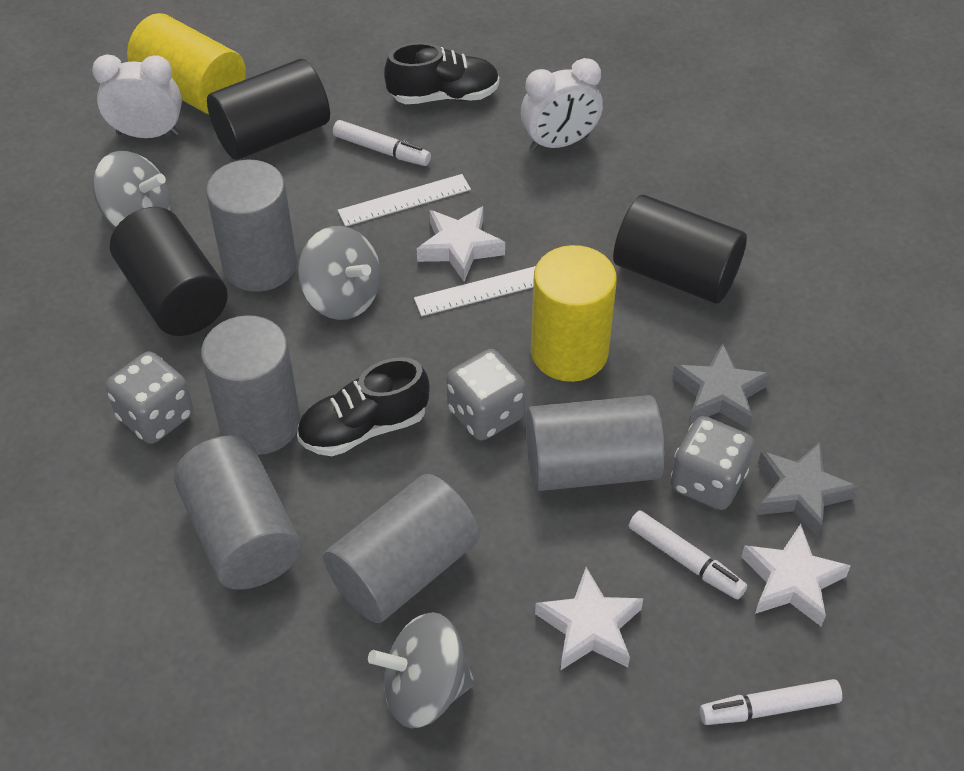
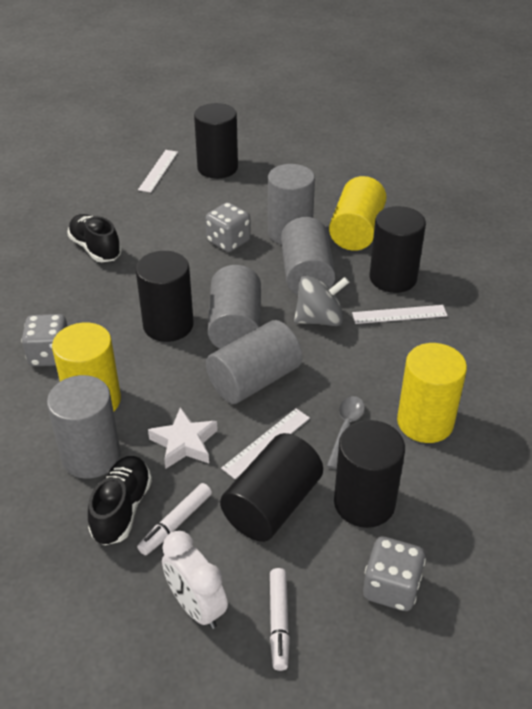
black cylinder: [110,207,228,336] [207,59,330,160] [613,195,747,304] = 3 -> [135,251,194,342] [194,103,238,179] [220,433,323,542] [334,420,405,528] [370,206,426,293] = 5
grey spinning top: [93,151,171,228] [298,226,381,320] [368,612,475,728] = 3 -> [294,275,349,326] = 1
grey spoon: none = 0 -> [327,396,365,469] = 1
grey star: [672,343,771,430] [758,442,859,537] = 2 -> none = 0
white clock: [92,55,182,138] [521,58,603,151] = 2 -> [162,531,228,629] = 1
white marker: [333,120,431,166] [629,510,747,599] [700,679,842,725] = 3 -> [137,483,212,555] [270,568,290,671] = 2
white ruler: [338,174,471,227] [414,266,536,316] = 2 -> [138,150,178,193] [221,408,310,479] [352,305,448,324] = 3
white star: [417,206,505,281] [535,567,643,671] [741,524,851,627] = 3 -> [148,407,218,469] = 1
yellow cylinder: [127,13,246,114] [531,245,617,382] = 2 -> [52,322,121,412] [329,176,387,251] [397,343,467,443] = 3

